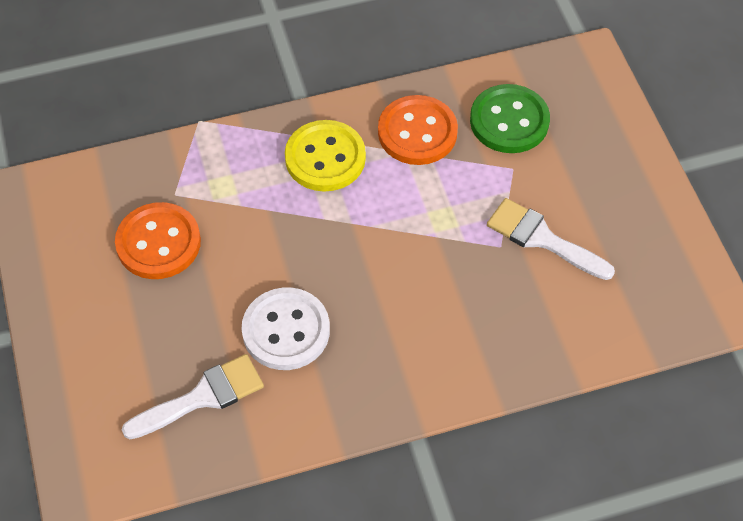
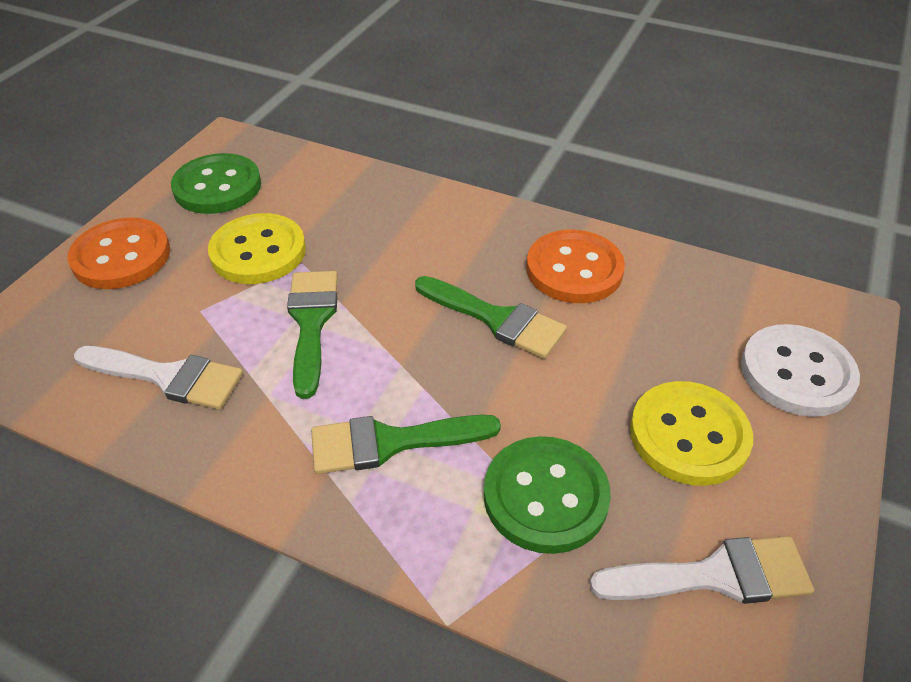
green brush: none = 0 -> [287,271,338,399] [311,415,501,474] [415,276,567,359] = 3
green button: [470,84,550,153] = 1 -> [171,153,261,214] [484,436,611,554] = 2
yellow button: [285,120,366,192] = 1 -> [208,213,306,284] [630,381,753,486] = 2

